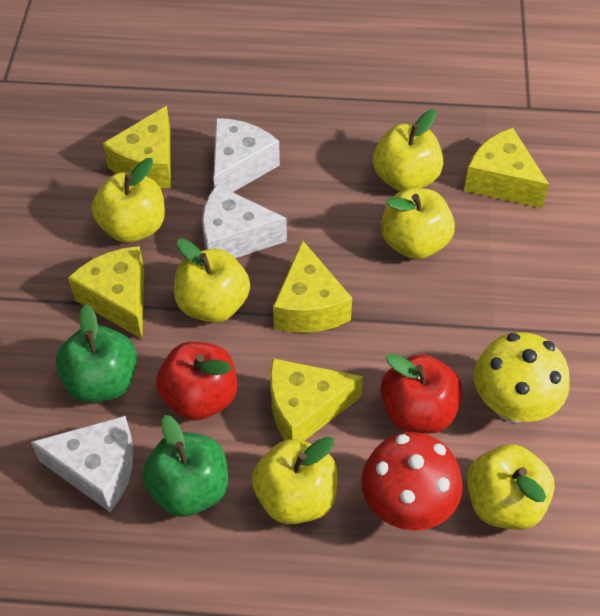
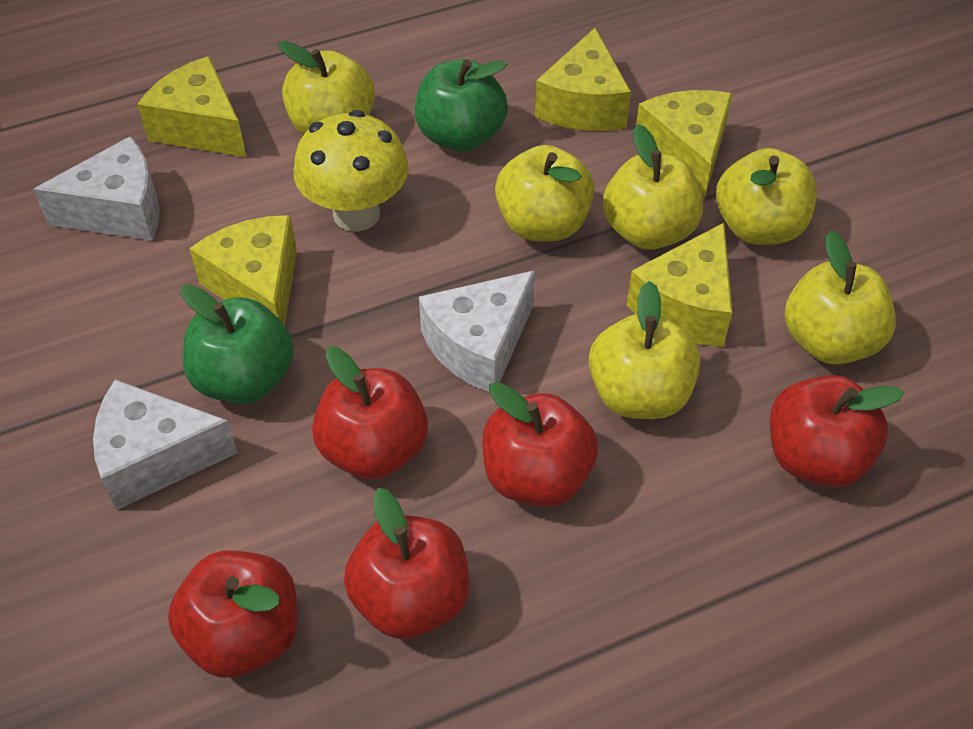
red apple: [156,342,237,421] [380,354,463,434] = 2 -> [168,551,298,678] [312,346,428,480] [344,488,469,639] [482,382,598,507] [770,375,904,487] = 5
red mushroom: [361,432,463,531] = 1 -> none = 0

